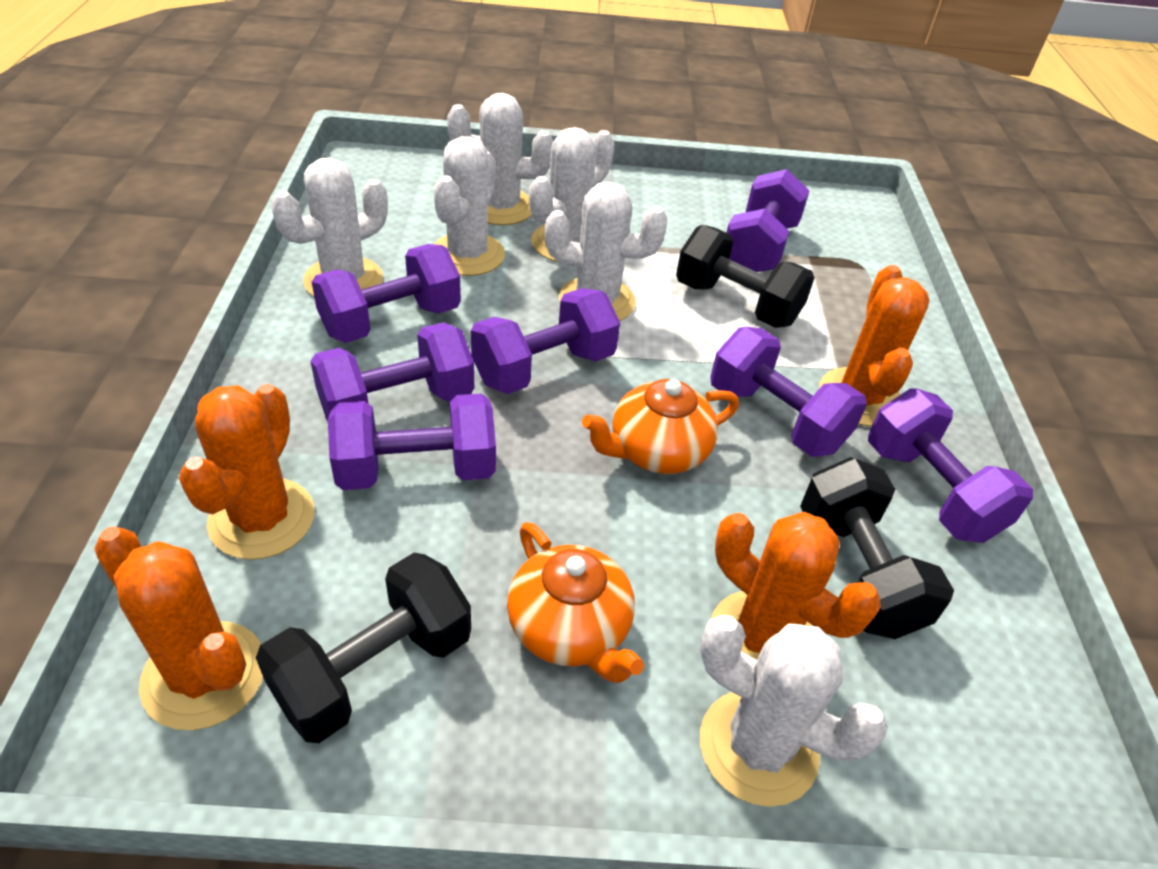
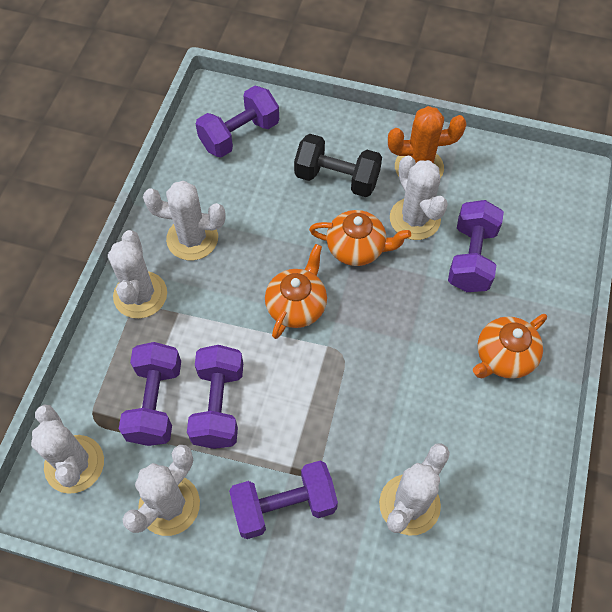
black dumbbell: [256,553,471,743] [676,225,815,328] [800,457,954,639] = 3 -> [294,134,382,197] = 1
orange cactus: [94,527,263,730] [179,384,315,560] [711,512,881,659] [819,265,929,426] = 4 -> [388,106,467,178] = 1
orange teapot: [507,522,644,683] [582,379,739,474] = 2 -> [265,244,327,339] [309,210,411,266] [473,314,547,379] = 3
purple dumbbell: [310,322,474,421] [312,244,461,343] [328,394,496,490] [471,288,620,394] [710,327,867,457] [727,169,809,272] [868,388,1033,543] = 7 -> [119,342,181,446] [187,345,243,449] [196,86,279,158] [229,461,338,539] [448,200,504,292] = 5

